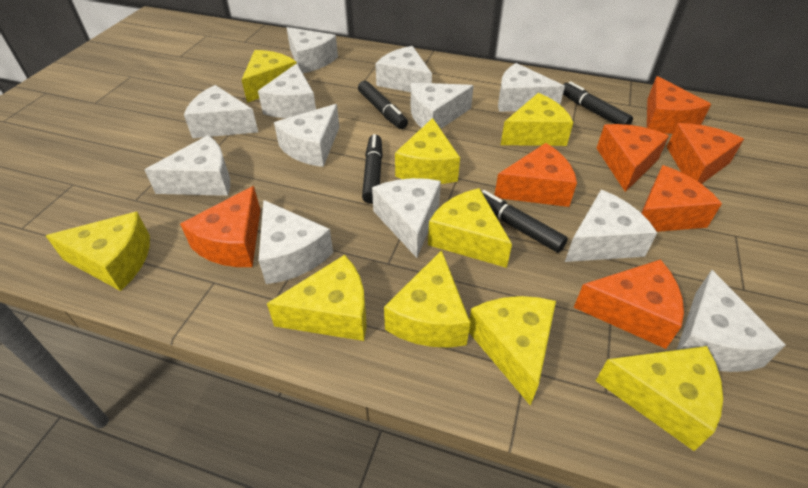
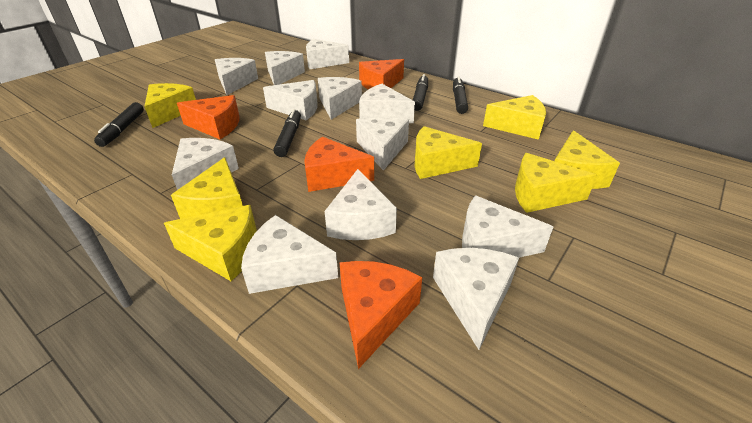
orange cheese: [180,186,261,267] [494,143,577,207] [574,259,684,349] [596,124,669,192] [641,165,722,232] [647,76,711,134] [667,123,744,184] = 7 -> [177,95,239,139] [304,137,374,192] [339,261,422,369] [359,59,404,89] = 4
yellow cheese: [46,212,150,291] [242,50,297,103] [267,255,367,341] [384,250,470,347] [395,118,460,184] [428,188,512,268] [469,296,556,405] [501,93,573,146] [596,346,723,451] = 9 -> [144,83,196,128] [164,205,257,281] [171,157,243,219] [415,126,482,179] [483,95,546,140] [515,153,597,213] [555,130,620,189] = 7

